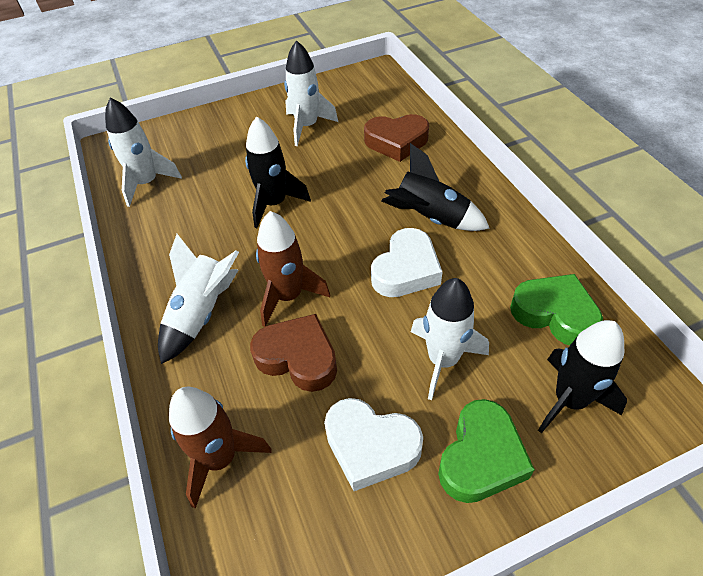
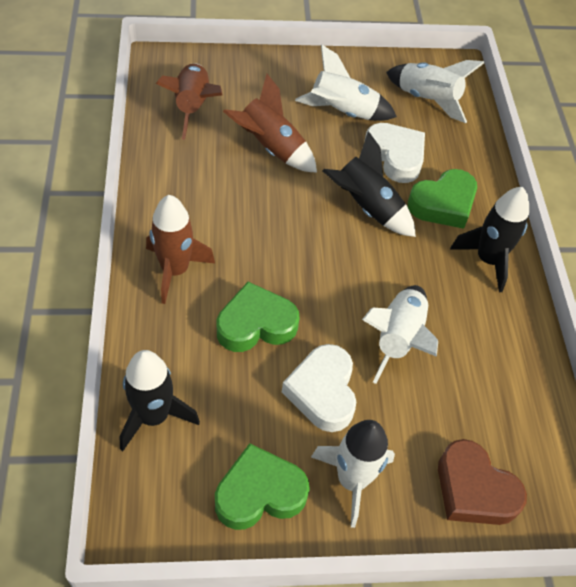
brown heart: [250,314,337,392] [364,114,429,162] = 2 -> [438,439,527,525] = 1
brown rocket: [169,387,272,509] [256,211,330,327] = 2 -> [146,195,215,304] [156,63,222,140] [223,74,317,173] = 3
green heart: [438,399,535,503] [510,274,603,345] = 2 -> [215,443,310,530] [217,282,300,352] [408,169,477,229] = 3

